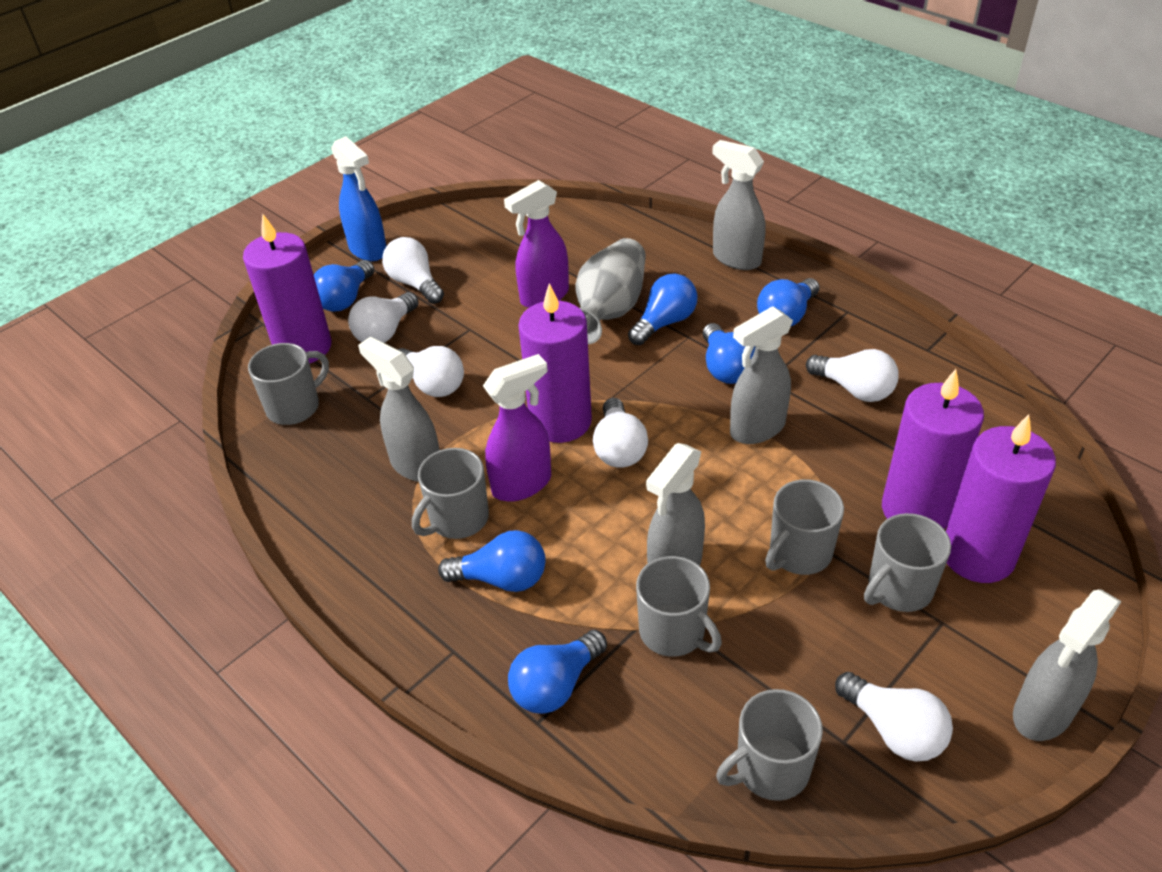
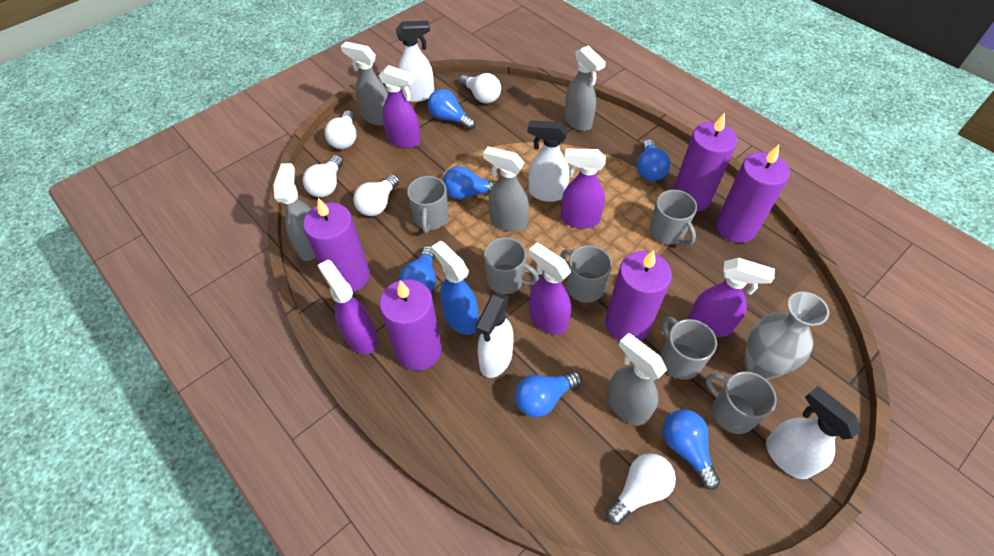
purple candle: [243,213,331,364] [518,283,592,443] [882,369,984,529] [946,414,1056,583] = 4 -> [303,198,370,292] [379,279,442,371] [605,250,672,341] [673,113,737,212] [716,145,790,243] = 5
purple spray bottle: [483,354,551,501] [504,180,569,308] = 2 -> [318,260,378,354] [378,65,421,148] [529,243,571,335] [561,149,606,229] [688,258,775,337] = 5
white light bulb: [348,292,418,343] [382,237,444,304] [397,346,464,397] [593,398,648,468] [806,349,899,402] [835,672,953,761] = 6 -> [303,155,343,197] [325,111,356,149] [353,174,399,216] [459,73,501,104] [606,453,676,525] = 5
white spray bottle: none = 0 -> [395,21,434,102] [476,292,514,378] [528,120,569,202] [766,386,861,479] = 4

